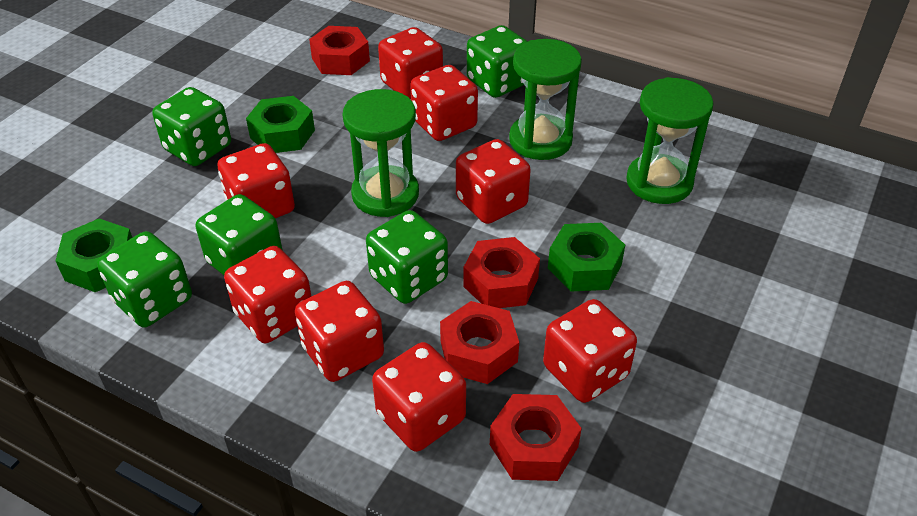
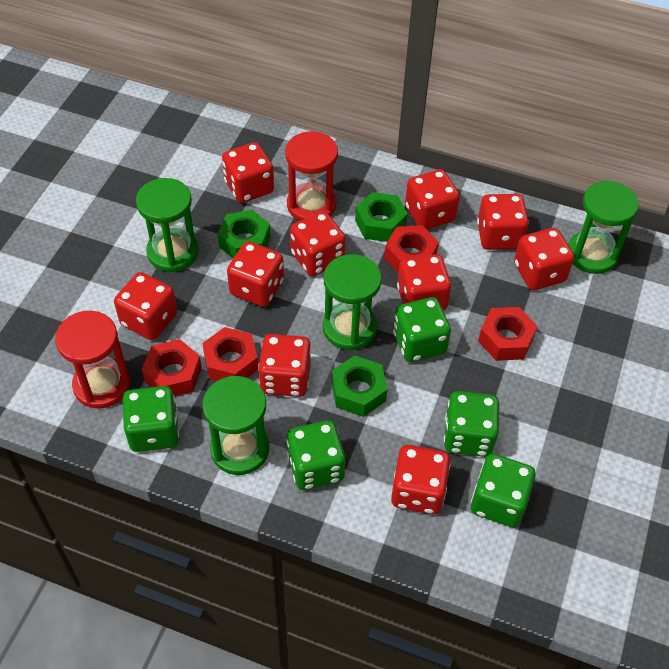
green hourglass: [342,89,419,217] [509,39,582,160] [626,77,713,204] = 3 -> [136,178,199,272] [202,376,269,475] [323,254,382,350] [568,181,639,274] = 4
red dice: [217,143,295,218] [224,246,312,343] [295,281,384,382] [372,342,466,452] [378,27,443,99] [410,65,478,141] [456,139,531,224] [543,299,637,403] = 8 -> [114,272,177,340] [222,142,274,203] [227,241,284,307] [258,334,311,397] [290,211,346,276] [391,445,451,514] [397,254,451,311] [405,169,460,230] [477,194,529,250] [514,228,574,290] = 10
red hourglass: none = 0 -> [55,311,130,409] [285,131,338,221] = 2

